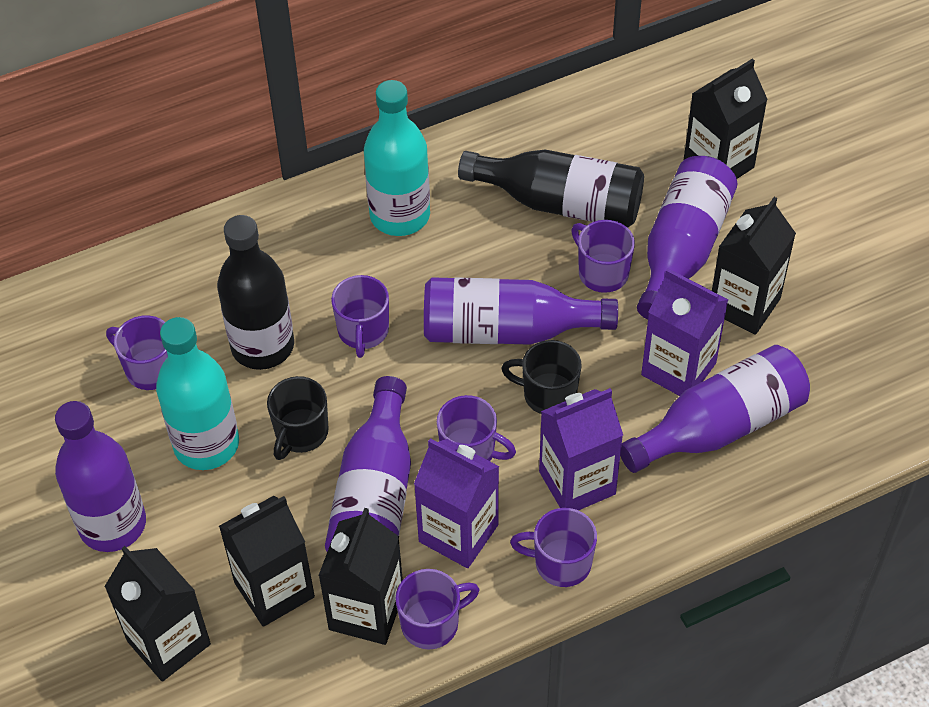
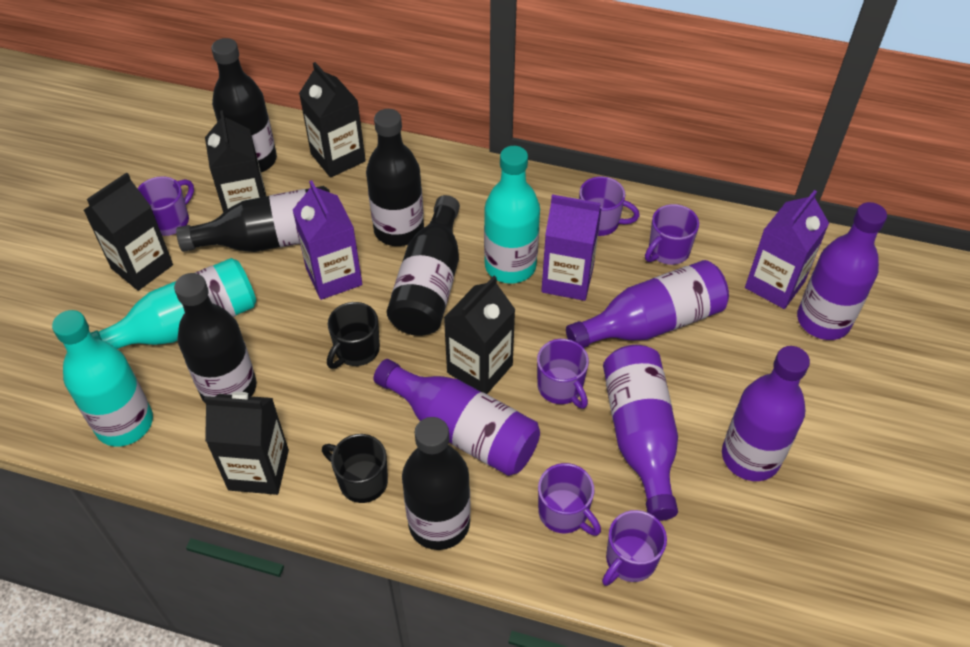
black bottle: [217,215,294,370] [458,150,644,228] = 2 -> [174,273,257,404] [176,186,330,252] [211,38,277,172] [366,109,424,246] [387,195,460,336] [402,417,471,550] = 6
turquoise bottle: [156,317,239,470] [364,80,430,236] = 2 -> [52,310,153,447] [91,258,256,349] [484,146,540,284] = 3

